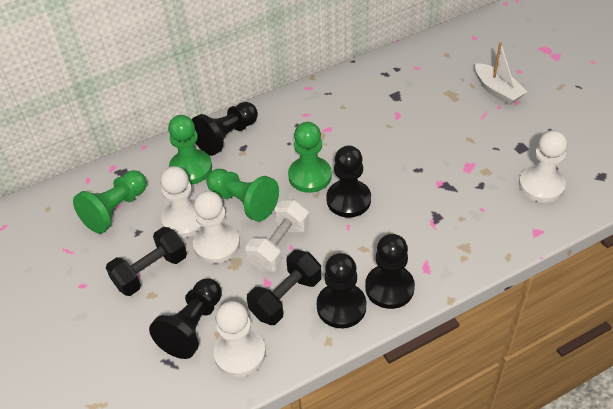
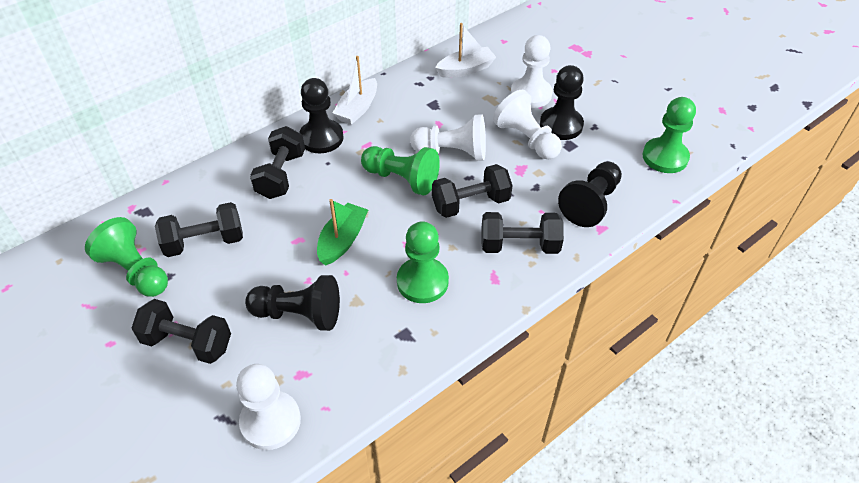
black dumbbell: [106,227,187,296] [247,250,322,325] = 2 -> [132,299,231,364] [155,202,243,257] [250,126,305,199] [432,164,513,218] [482,212,564,254] = 5
black pawn: [149,278,222,359] [192,102,258,156] [317,253,366,328] [326,146,371,218] [365,234,415,309] = 5 -> [245,275,340,331] [299,78,344,153] [540,65,584,140] [558,161,622,227] = 4
green boat: none = 0 -> [317,199,368,266] = 1
white boat: [475,42,527,105] = 1 -> [333,56,377,125] [435,23,496,78] = 2
white dumbbell: [245,200,310,272] = 1 -> none = 0

